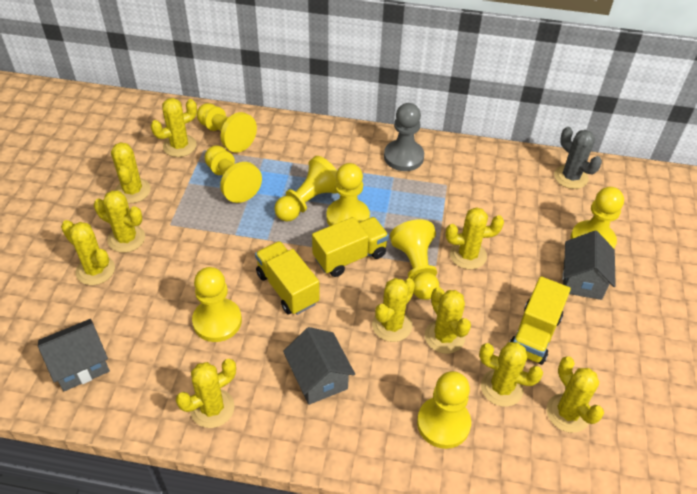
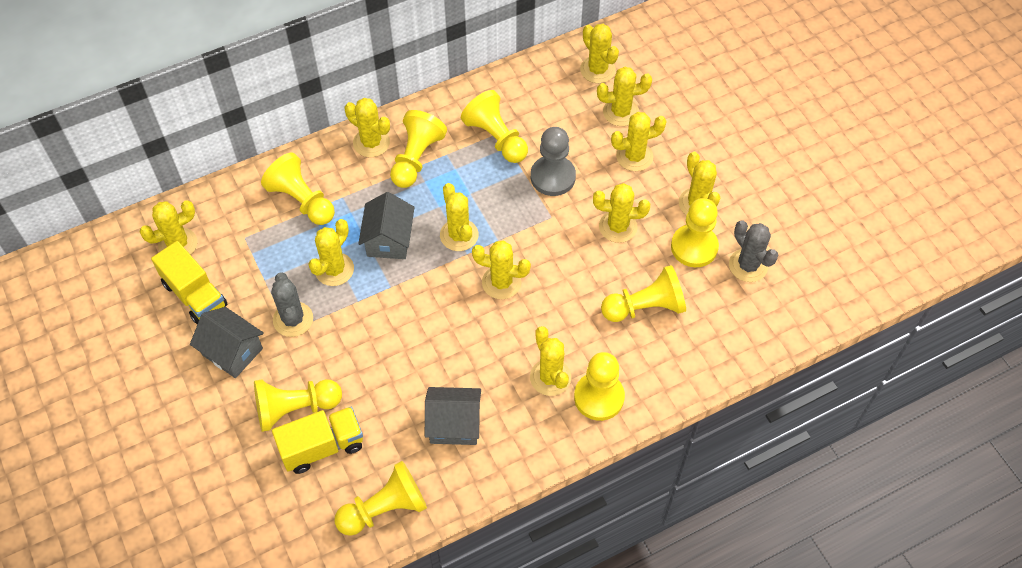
grey cactus: [554,127,602,189] = 1 -> [271,272,313,337] [729,220,778,282] = 2
yellow cactus: [61,220,115,285] [94,190,145,253] [111,142,151,203] [151,98,197,157] [176,359,236,428] [372,278,415,342] [425,287,471,354] [445,207,504,270] [479,342,543,407] [547,356,604,433] = 10 -> [140,200,197,255] [308,219,354,286] [345,98,390,157] [440,183,478,251] [472,240,531,299] [530,326,571,396] [580,24,619,83] [593,183,650,243] [597,67,652,126] [611,112,666,171] [679,152,720,215] = 11
yellow truck: [255,241,320,315] [312,217,389,277] [510,276,571,365] = 3 -> [151,241,228,324] [272,407,363,474] = 2

